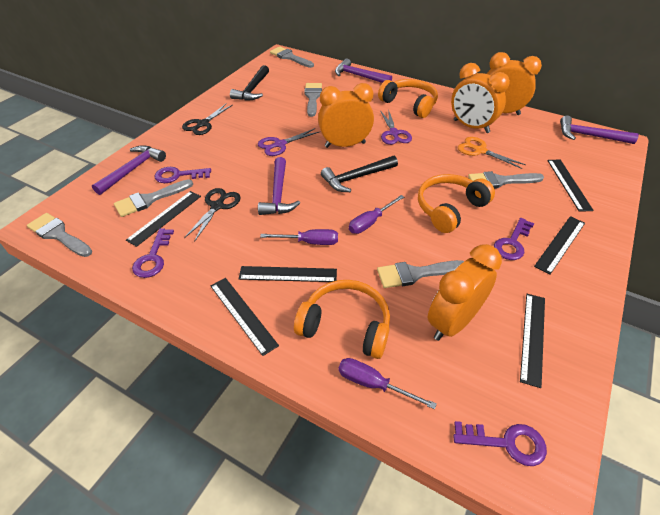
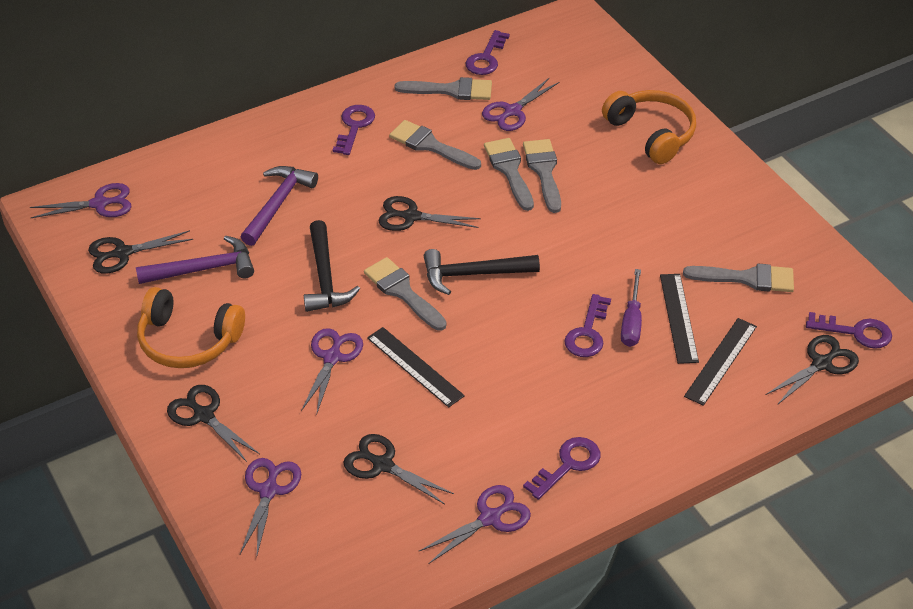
black ruler: [126,191,201,247] [211,278,279,356] [239,266,337,282] [520,294,545,388] [534,216,585,275] [547,160,594,212] = 6 -> [367,327,465,407] [660,274,699,364] [684,318,757,406] = 3
black scissors: [182,103,232,135] [184,188,240,242] = 2 -> [88,230,193,274] [167,385,260,462] [343,434,454,504] [378,196,481,231] [766,335,859,405] = 5
orange clock: [318,83,374,148] [428,244,502,341] [451,63,510,133] [487,52,542,115] = 4 -> none = 0
orange headphones: [294,280,390,359] [378,79,438,118] [418,174,495,233] = 3 -> [137,287,245,368] [602,90,696,164] = 2
orange scissors: [458,137,526,169] = 1 -> none = 0
purple hammer: [92,145,166,195] [258,157,300,215] [335,58,392,83] [560,116,639,144] = 4 -> [136,236,254,284] [241,166,318,246] = 2
purple key: [132,228,174,278] [155,167,211,183] [453,421,547,466] [494,218,534,260] = 4 -> [333,105,375,155] [466,30,510,75] [523,437,601,500] [564,294,611,357] [806,312,892,349] = 5
purple scissors: [258,128,319,156] [380,109,412,145] = 2 -> [30,183,132,218] [240,458,301,558] [301,328,363,415] [419,485,531,564] [482,77,559,131] = 5
purple screwdriver: [260,229,338,245] [338,358,437,409] [349,195,404,234] = 3 -> [621,269,642,347] = 1

